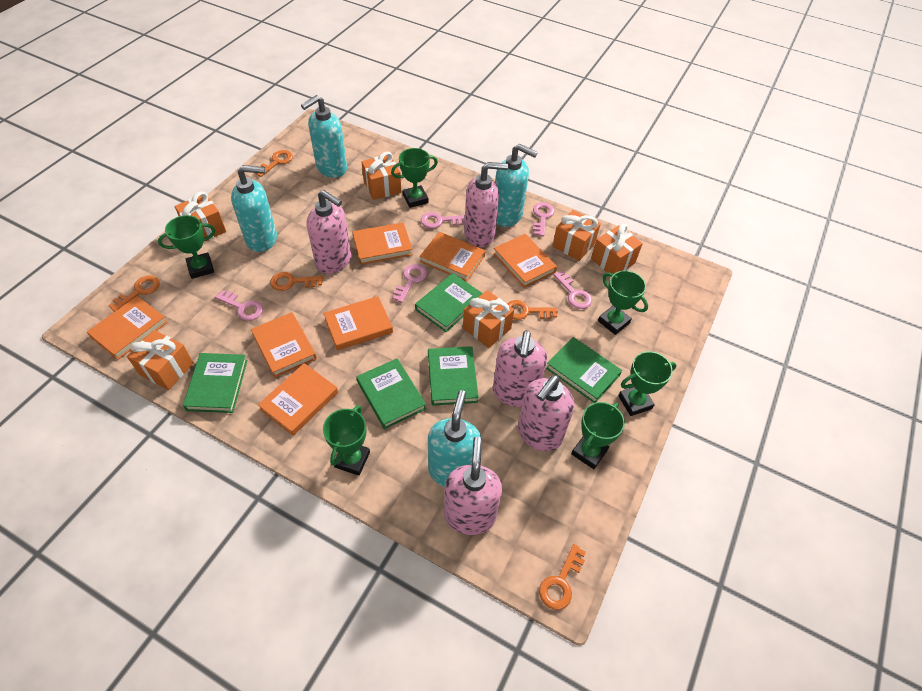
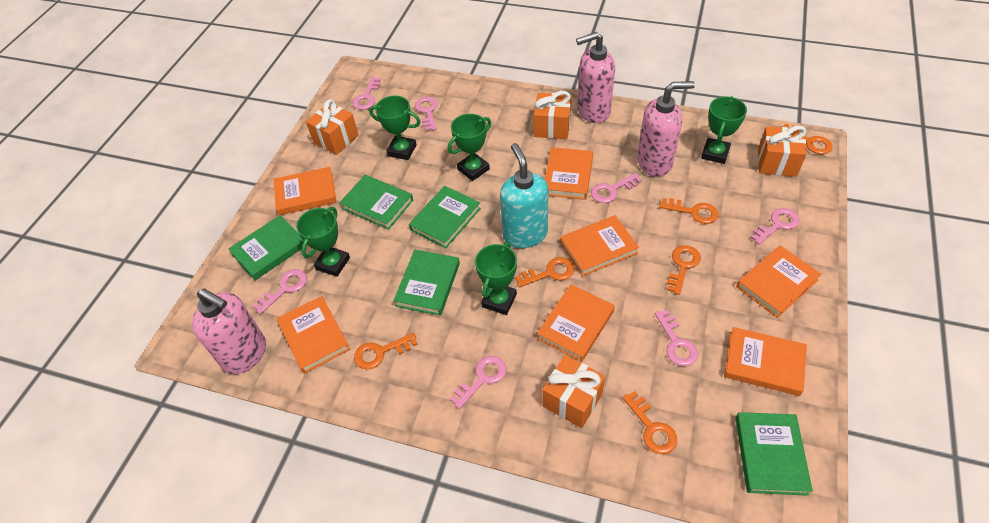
green trophy: [158,215,215,279] [323,405,370,476] [391,148,438,208] [571,402,625,469] [598,270,648,335] [618,351,677,416] = 6 -> [296,207,350,277] [369,96,420,160] [448,114,491,181] [475,242,517,315] [701,96,747,164] = 5
orange gift: [127,330,194,390] [175,192,226,241] [362,152,401,200] [463,290,514,348] [552,210,601,261] [591,224,643,274] = 6 -> [306,99,359,155] [534,91,572,139] [542,355,605,428] [758,125,807,177] = 4
orange key: [108,275,160,312] [255,150,293,177] [270,272,323,291] [507,300,558,320] [539,544,586,610] = 5 -> [354,333,418,370] [515,257,574,288] [622,391,677,454] [659,198,719,224] [667,245,701,295] [781,123,833,154] = 6
pink key: [215,290,263,321] [393,264,427,303] [421,212,465,228] [533,202,555,236] [554,271,592,309] = 5 -> [253,269,307,314] [352,77,381,110] [415,97,438,131] [450,356,506,409] [591,173,642,203] [655,309,698,366] [750,208,800,245] = 7
pink soap dispenser: [307,190,351,274] [444,437,502,535] [464,162,508,247] [493,330,547,407] [518,375,574,451] = 5 -> [192,289,266,374] [576,32,615,123] [637,81,695,177] = 3
turquoise soap dispenser: [231,165,277,252] [301,95,347,178] [428,390,482,487] [495,144,538,227] = 4 -> [500,143,548,248] = 1

